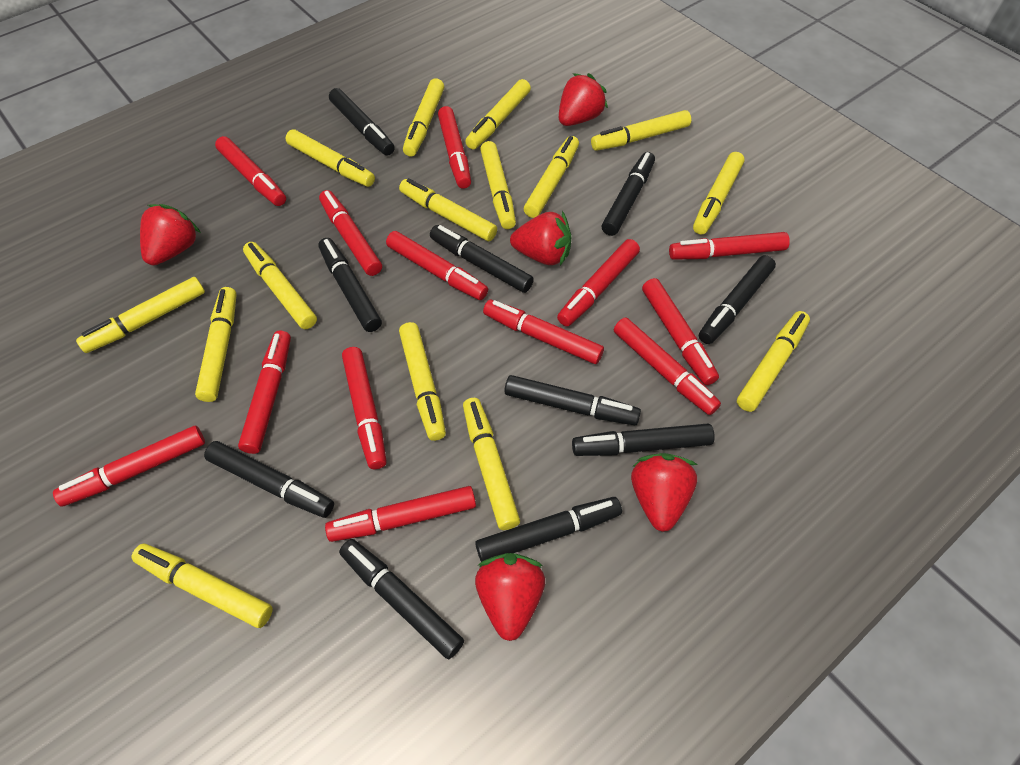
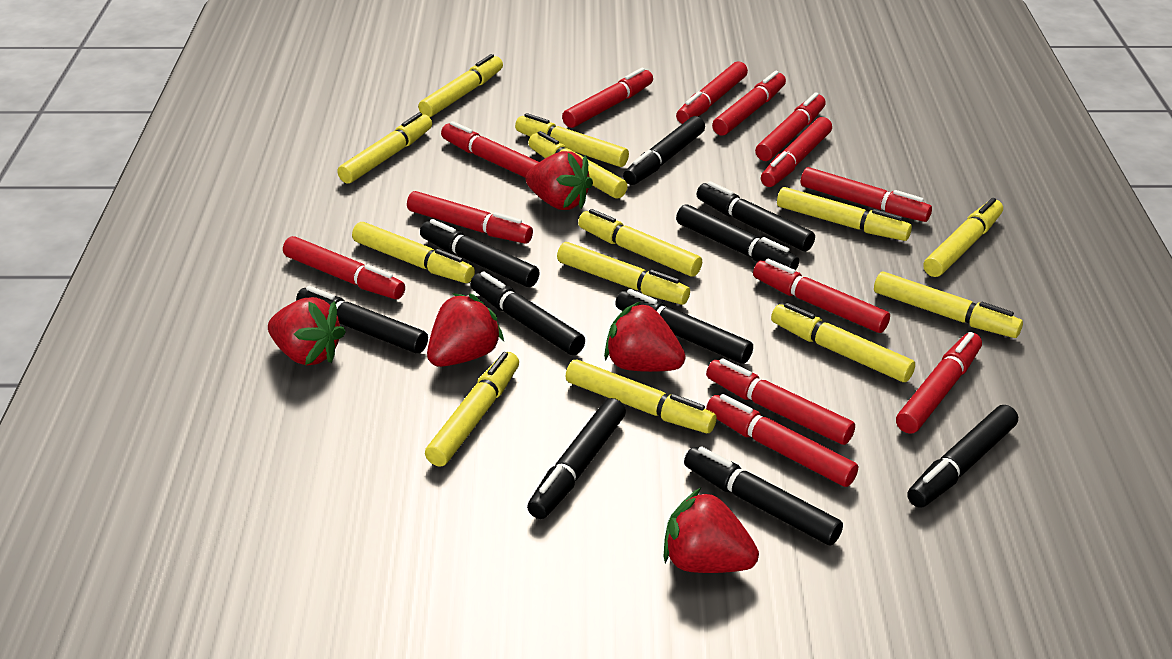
yellow marker: [76,277,205,353] [132,544,273,628] [195,287,237,402] [243,242,317,329] [286,129,375,187] [399,178,497,241] [399,322,446,441] [403,78,444,157] [463,398,520,530] [465,79,531,149] [480,141,516,229] [524,136,579,218] [591,110,691,151] [693,152,745,235] [737,311,810,412] = 15 -> [337,112,432,184] [352,222,475,283] [418,54,503,117] [425,352,519,467] [515,113,629,167] [528,131,628,199] [557,242,690,305] [565,360,717,433] [578,209,702,277] [771,303,915,382] [777,187,912,241] [874,272,1023,338] [923,198,1003,277] = 13

